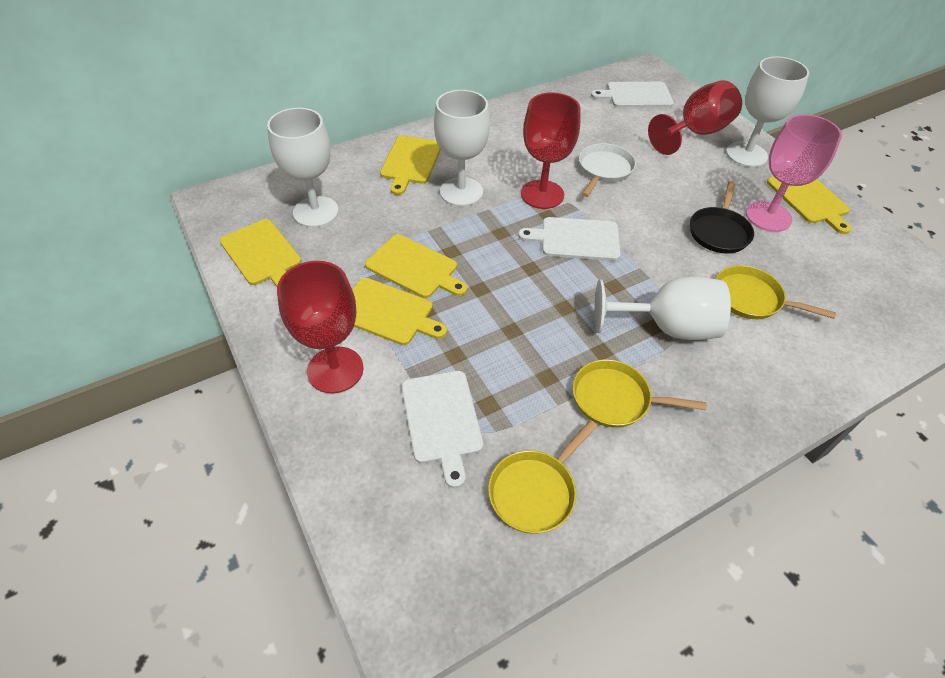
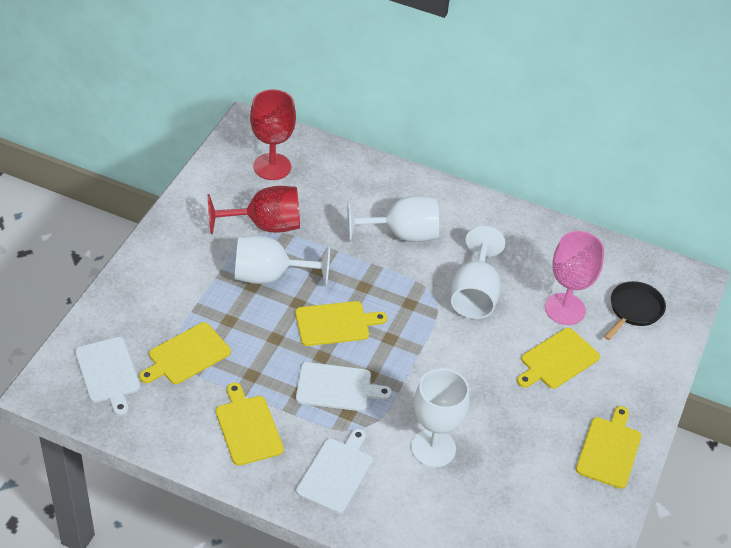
red goblet: [277,261,364,393] [521,93,581,209] [648,80,742,155] = 3 -> [208,186,300,234] [250,89,296,180] = 2
white pan: [579,143,636,197] = 1 -> none = 0
yellow pan: [488,420,597,534] [573,359,707,428] [716,265,836,319] = 3 -> none = 0

